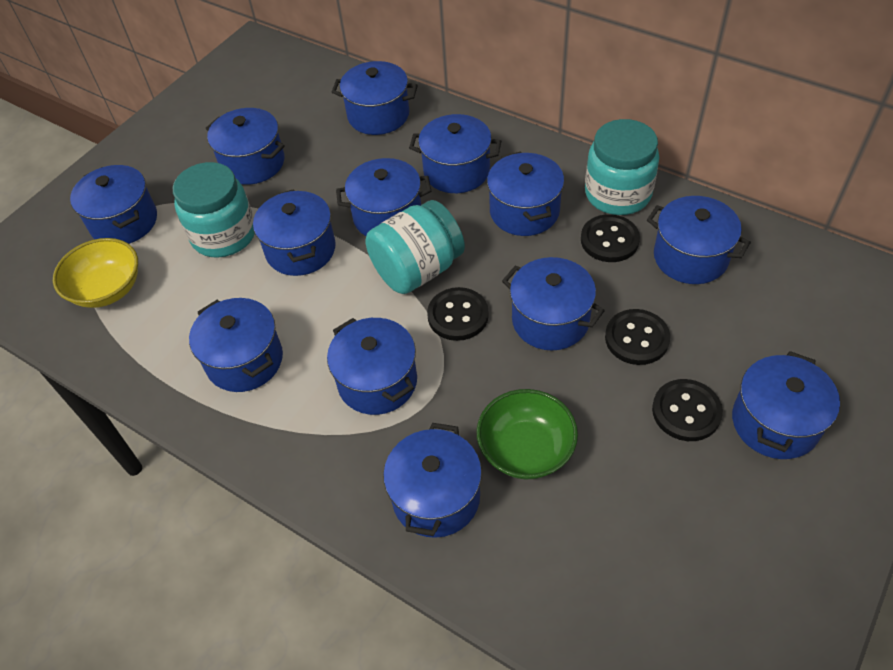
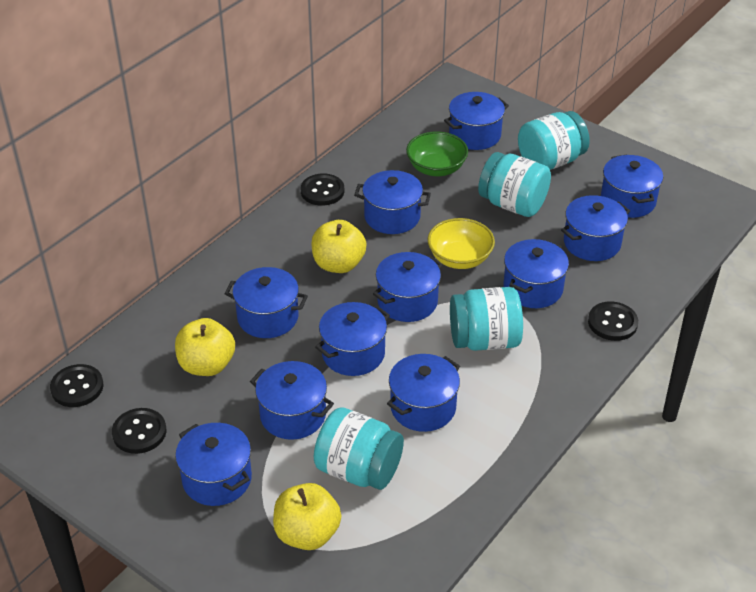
blue pot: [70,165,157,244] [189,298,283,392] [206,108,285,185] [253,189,336,276] [327,318,417,415] [332,61,418,135] [336,158,431,236] [383,423,482,538] [409,114,501,193] [487,152,564,236] [502,257,605,350] [647,196,751,284] [732,351,840,459] = 13 -> [175,423,252,506] [224,267,308,338] [250,361,334,440] [315,302,390,376] [354,170,431,234] [373,252,443,322] [387,354,460,432] [444,92,509,150] [503,239,569,308] [561,195,630,261] [601,155,663,218] = 11
turquoise jar: [173,162,255,258] [366,200,465,294] [585,119,659,215] = 3 -> [314,407,404,490] [450,287,523,351] [478,152,551,217] [518,111,590,170] = 4
yellow apple: none = 0 -> [175,318,235,376] [273,483,341,550] [311,220,367,273] = 3

